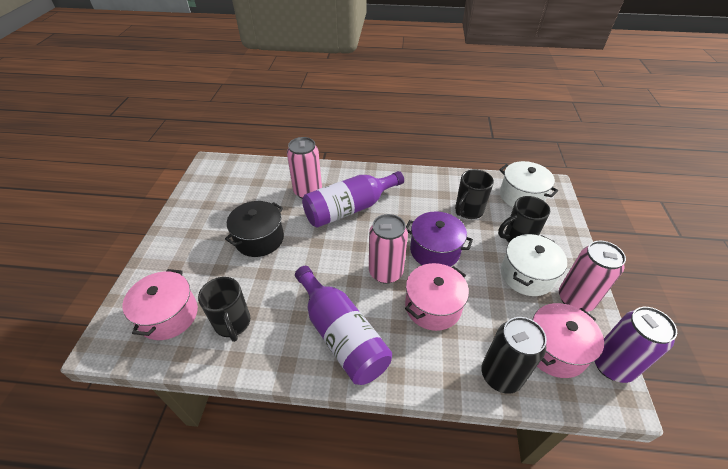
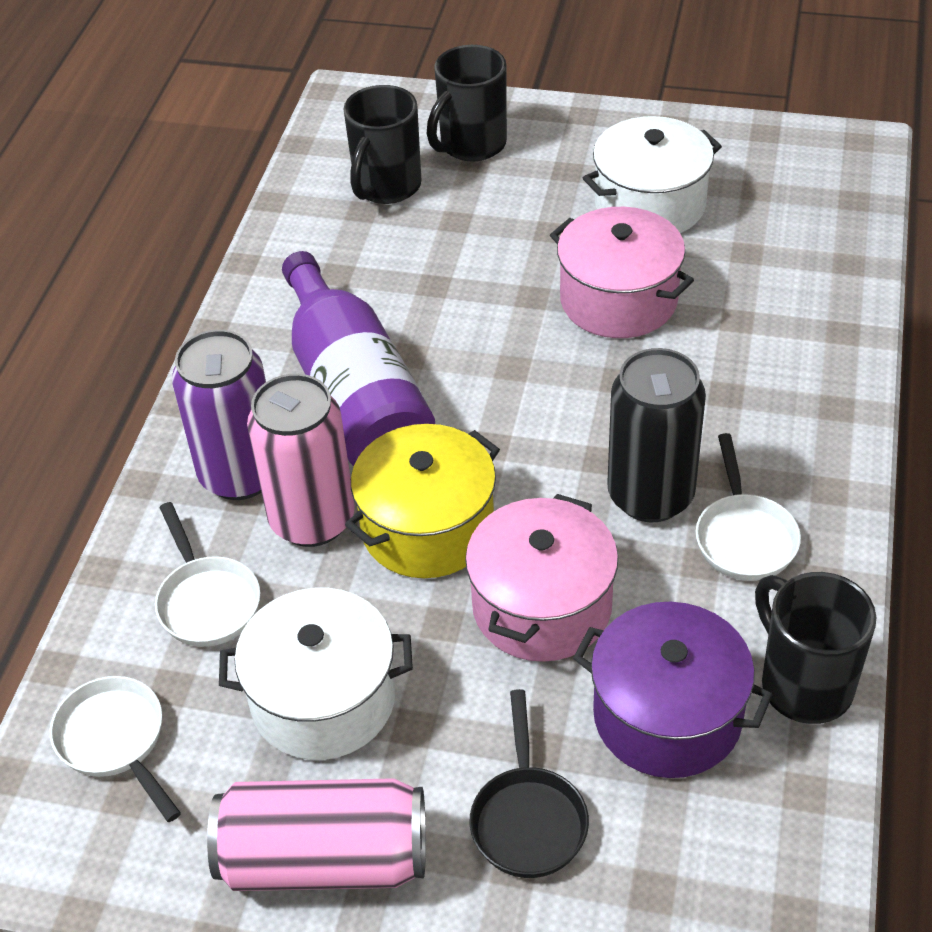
black pan: none = 0 -> [469,689,589,878] = 1
black pot: [225,201,284,257] = 1 -> none = 0
pink can: [287,137,322,199] [369,214,408,284] [559,241,626,312] = 3 -> [207,778,426,891] [247,374,355,547] = 2
pink pot: [122,269,198,340] [405,263,469,331] [533,303,604,378] = 3 -> [465,494,618,662] [550,207,694,338] = 2
purple bottle: [295,266,392,385] [302,171,404,228] = 2 -> [282,251,435,466] = 1
white pan: none = 0 -> [50,676,181,822] [155,502,260,647] [696,433,801,581] = 3
yellow pot: none = 0 -> [345,424,500,578] = 1

